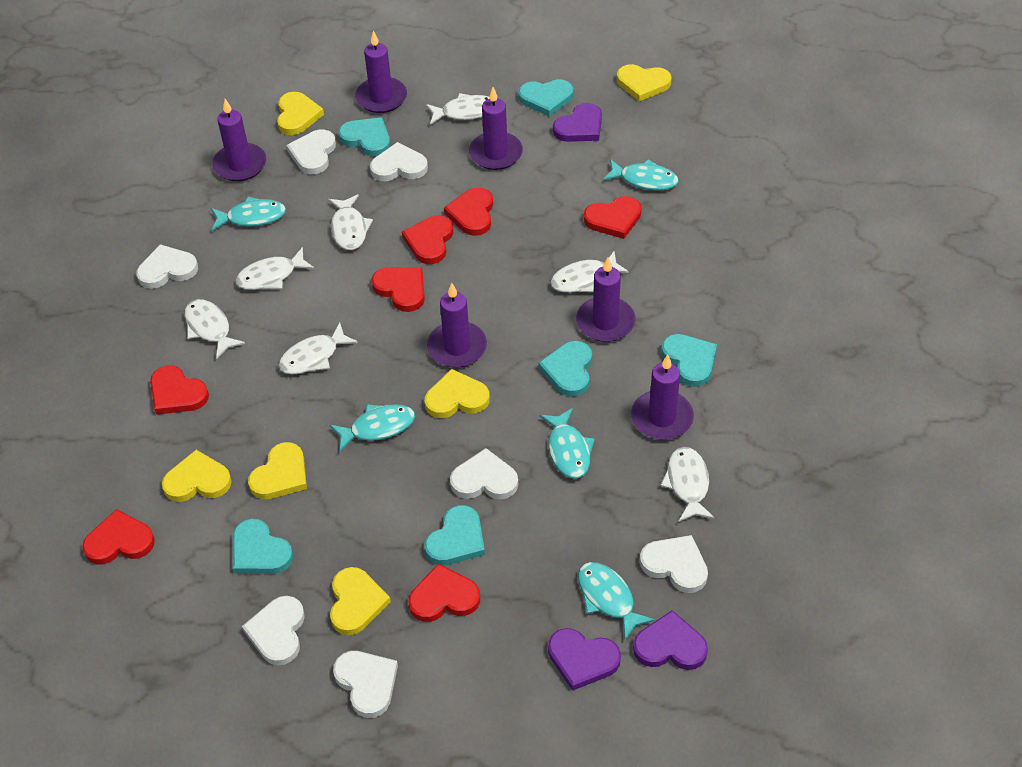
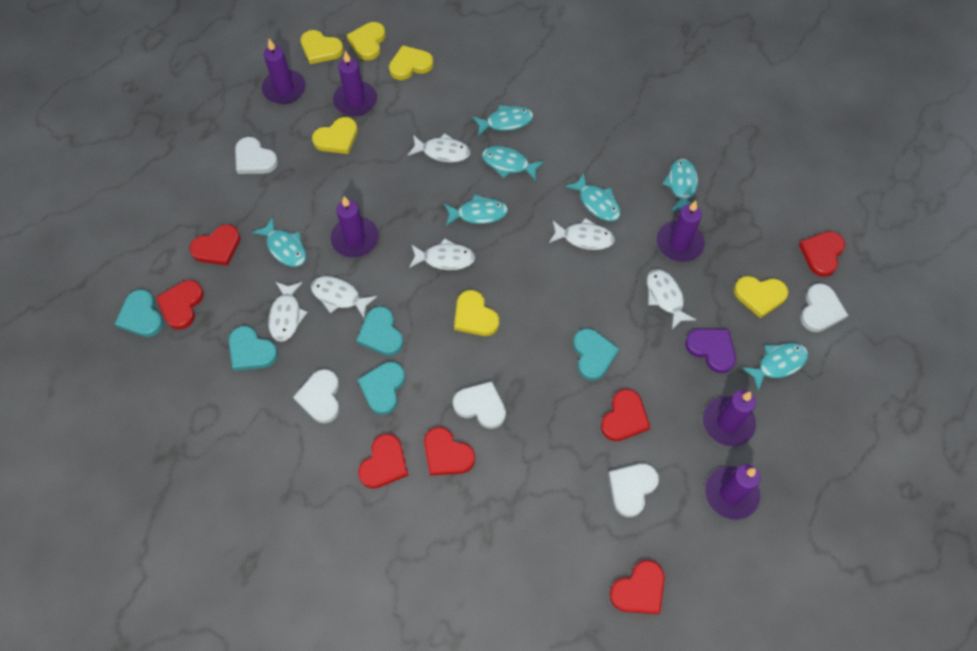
purple heart: [548,628,621,691] [553,103,602,142] [633,610,708,670] = 3 -> [685,329,736,373] = 1
turquoise fish: [211,197,286,231] [330,404,415,452] [540,408,595,478] [578,562,655,640] [603,159,679,191] = 5 -> [252,217,306,267] [444,194,508,226] [472,105,533,136] [482,146,544,181] [565,173,621,221] [663,159,698,211] [741,343,808,391] = 7
turquoise heart: [233,518,293,574] [339,117,390,157] [425,505,485,565] [518,79,573,117] [538,341,592,397] [661,334,717,387] = 6 -> [115,289,164,337] [229,326,278,371] [356,306,403,356] [357,362,405,415] [573,328,619,380] = 5
white fish: [185,299,245,359] [236,247,315,290] [279,322,358,375] [328,194,373,250] [426,93,490,125] [551,252,629,293] [661,447,715,522] = 7 -> [268,282,308,342] [311,276,377,318] [408,133,470,163] [409,238,475,270] [549,218,615,250] [647,269,697,329] = 6
white heart: [136,244,198,289] [242,596,305,665] [286,129,336,174] [333,651,398,718] [370,142,428,181] [450,448,518,499] [640,535,708,593] = 7 -> [235,137,278,174] [293,369,340,423] [453,381,506,429] [608,463,659,517] [801,283,848,332] = 5

